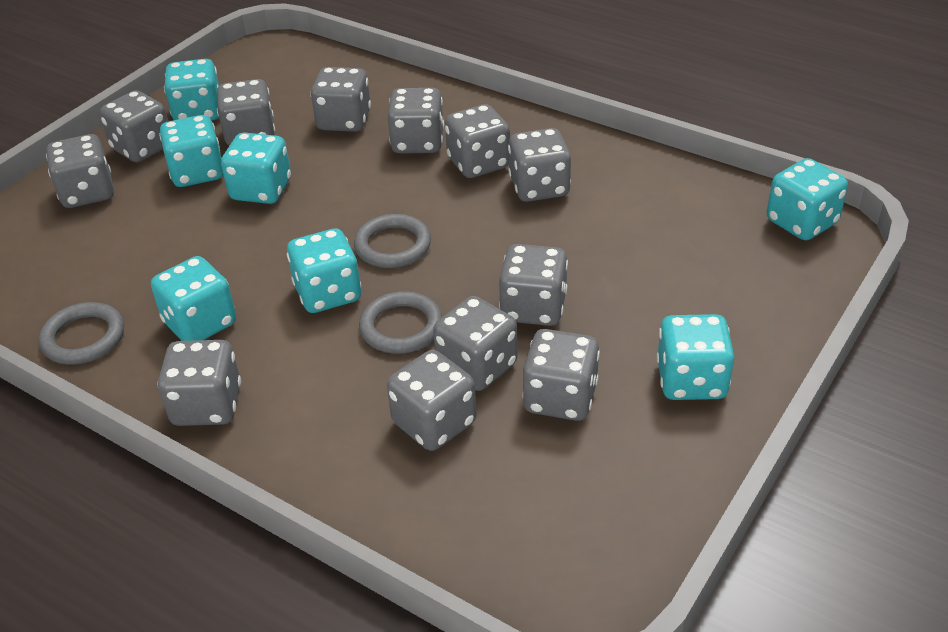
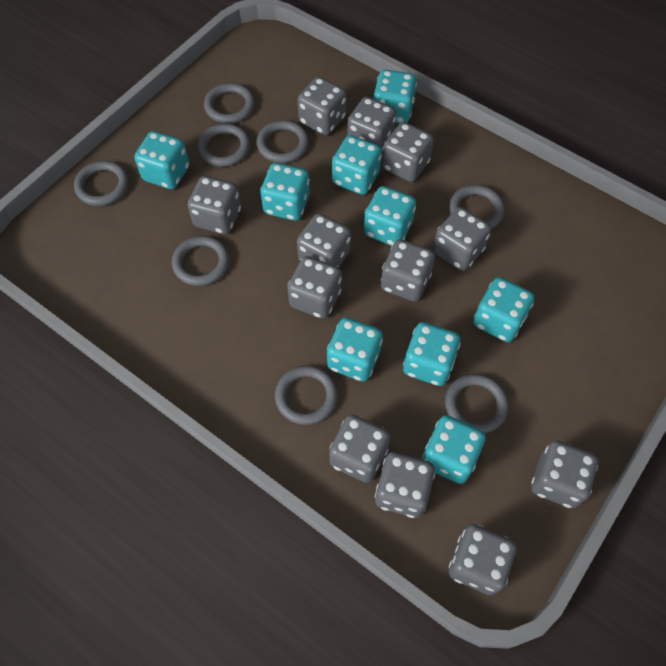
grey ring: [39,302,124,364] [354,214,431,268] [359,291,442,354] = 3 -> [74,161,129,206] [172,236,229,286] [197,123,250,167] [204,83,255,124] [256,120,309,163] [275,365,338,425] [445,374,509,433] [449,185,505,229] = 8
turquoise dice: [151,256,236,341] [159,115,223,187] [164,59,219,120] [221,133,291,204] [287,229,361,313] [657,314,735,400] [767,158,848,240] = 7 -> [134,131,190,189] [260,163,310,221] [327,317,383,382] [332,135,382,195] [364,186,416,246] [374,70,417,124] [403,322,461,386] [422,415,486,484] [474,277,534,342] = 9

